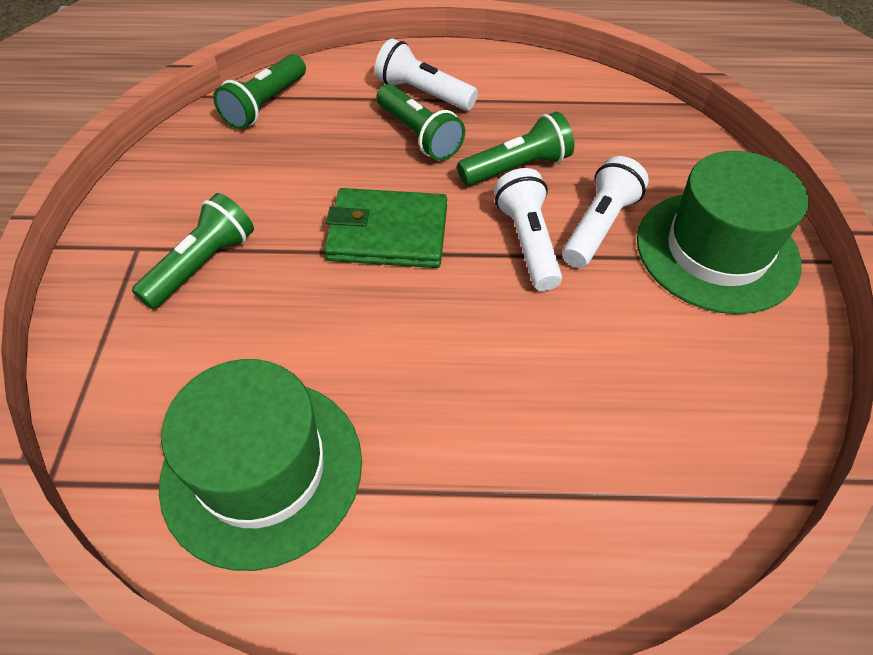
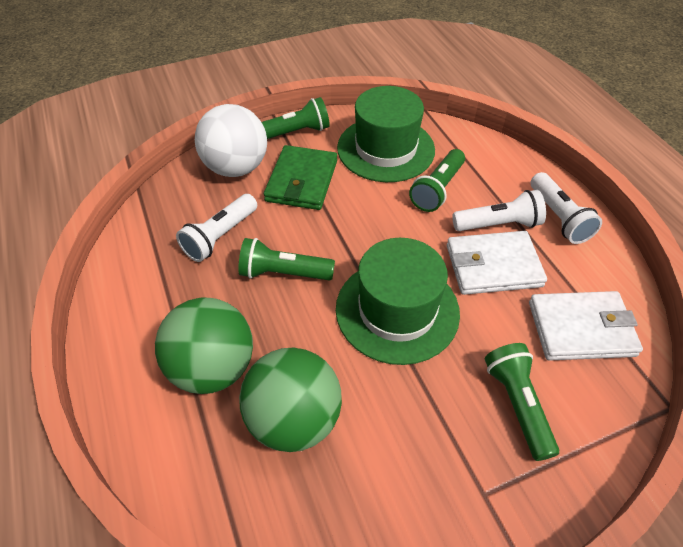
green ball: none = 0 -> [155,298,253,394] [239,348,342,452] = 2
white ball: none = 0 -> [195,104,267,177] = 1
white wallet: none = 0 -> [447,231,547,295] [529,291,643,361] = 2

